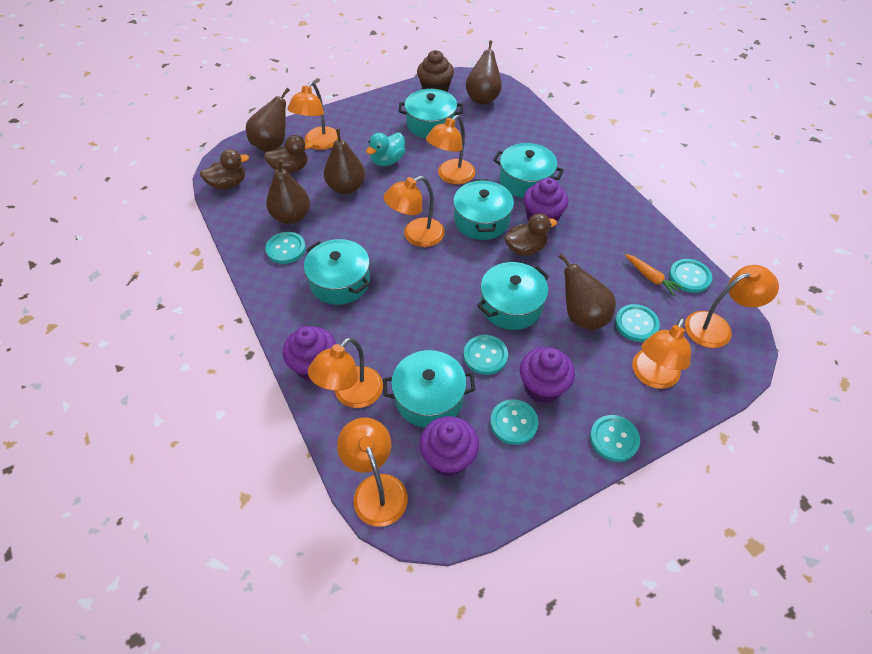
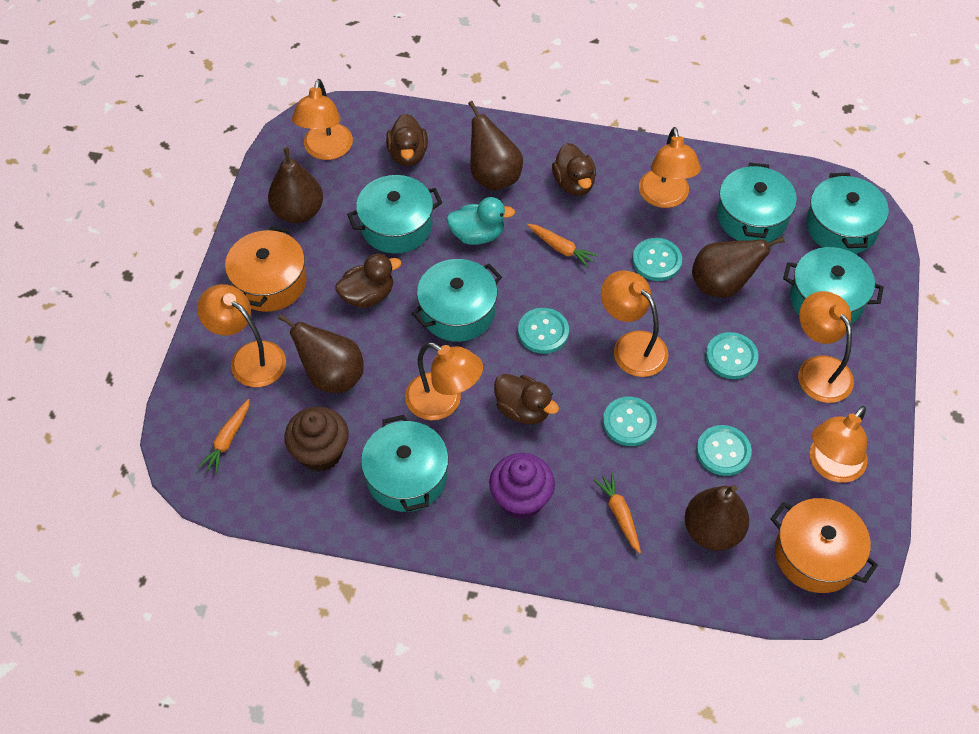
brown duck: [200,149,249,190] [264,135,313,173] [504,213,557,256] = 3 -> [335,254,401,308] [386,114,428,166] [494,374,559,424] [552,143,596,196] = 4
orange carrot: [625,254,683,296] = 1 -> [198,399,250,474] [527,224,598,268] [593,472,641,554] = 3
orange pot: none = 0 -> [225,226,306,312] [770,498,878,593] = 2
purple cupcake: [283,326,336,381] [420,416,479,476] [520,347,575,403] [523,177,568,228] = 4 -> [489,453,555,519] = 1
turquoise button: [265,232,306,264] [464,335,508,375] [490,399,538,445] [590,415,640,462] [615,304,660,342] [669,259,712,293] = 6 -> [518,308,569,354] [603,397,657,446] [632,238,682,281] [696,425,752,476] [706,332,758,379] = 5

